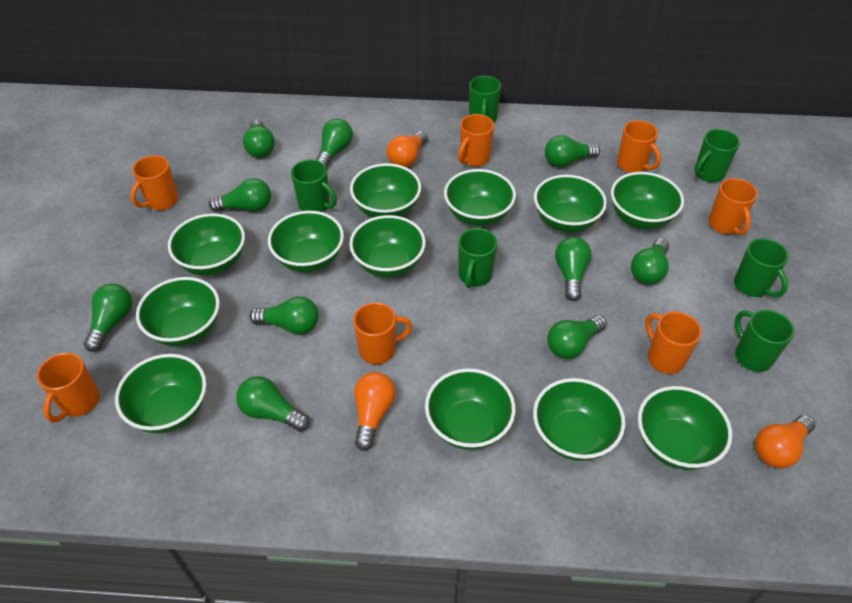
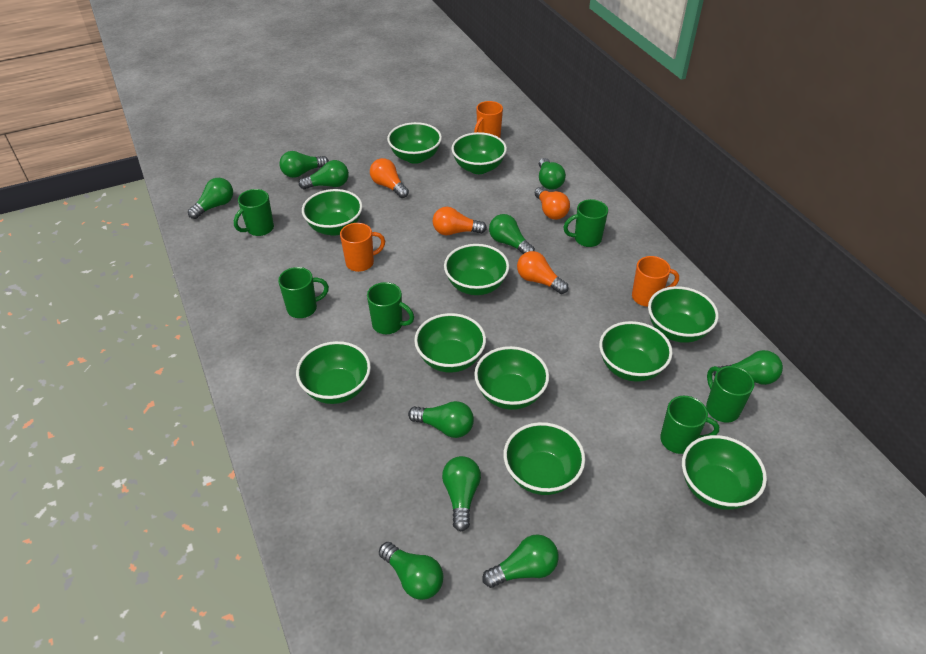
green bowl: [115,354,207,433] [136,277,220,347] [168,213,245,276] [268,211,344,272] [349,215,426,278] [350,163,421,218] [425,368,516,450] [444,169,516,226] [533,378,626,461] [534,175,607,232] [611,172,684,229] [638,386,732,470] = 12 -> [296,341,371,404] [302,189,363,236] [387,122,442,164] [414,313,486,373] [444,244,509,295] [451,132,507,174] [474,346,549,410] [504,422,585,495] [599,321,673,382] [648,286,719,343] [682,435,767,510] = 11
orange light bulb: [354,372,396,451] [387,131,428,167] [755,415,815,468] = 3 -> [370,158,409,198] [433,207,487,235] [517,251,568,294] [535,187,570,220] = 4
orange mug: [37,353,100,423] [131,155,178,210] [353,302,412,364] [458,114,494,167] [617,120,661,173] [645,312,702,374] [708,178,758,235] = 7 -> [340,223,385,272] [474,101,503,138] [632,256,679,307] = 3

